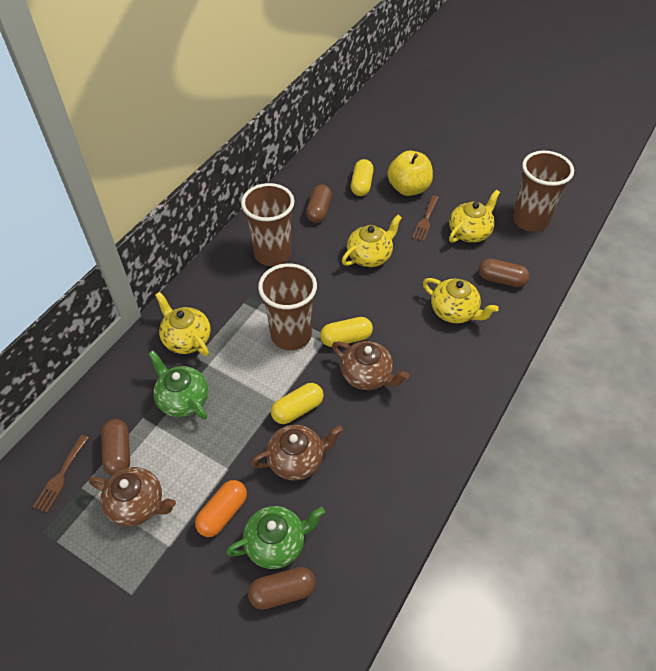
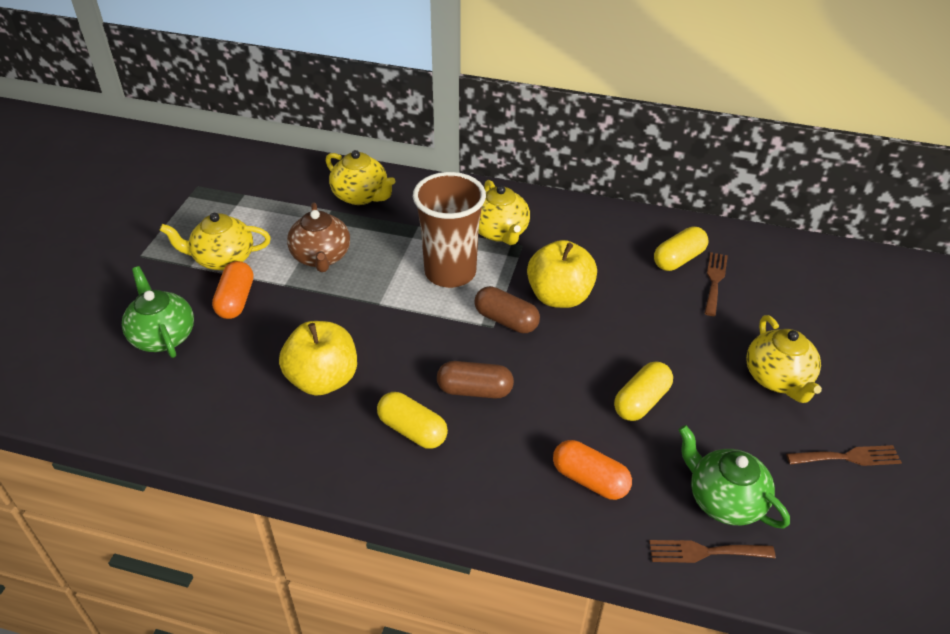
brown capsule: [101,419,130,476] [248,567,316,610] [306,185,332,223] [479,259,530,287] = 4 -> [437,361,514,399] [474,286,540,333] = 2
brown cup: [241,183,294,266] [258,263,317,350] [513,150,574,232] = 3 -> [413,172,486,288] = 1
brown fork: [33,435,89,513] [412,195,439,241] = 2 -> [649,540,776,563] [704,252,728,316] [786,445,902,466] = 3
brown teapot: [89,467,176,527] [251,425,343,480] [332,341,410,390] = 3 -> [287,203,350,272] = 1
orange capsule: [195,480,247,537] = 1 -> [212,261,253,319] [553,440,632,500] = 2
yellow apple: [387,151,433,196] = 1 -> [279,321,357,396] [527,240,597,308] = 2

